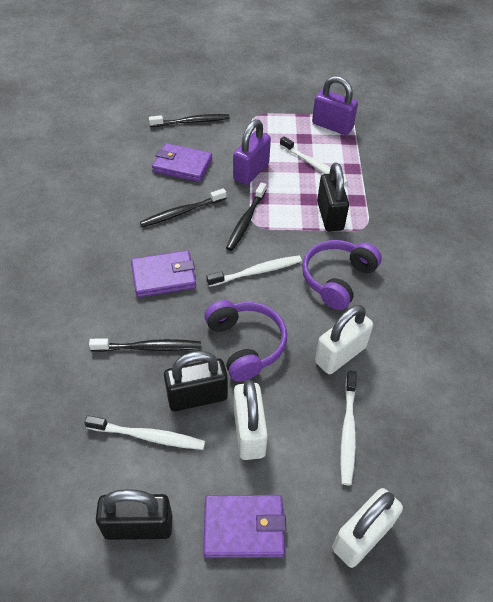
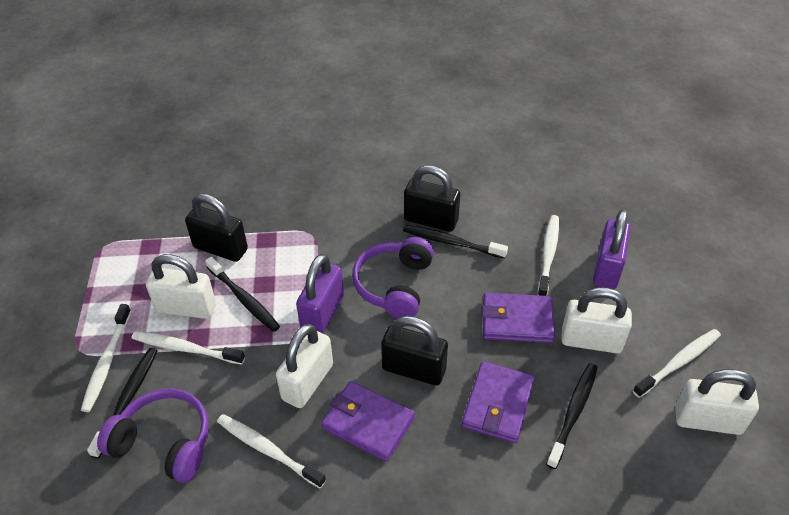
white padlock: [234,380,268,460] [315,305,373,374] [332,488,403,568] = 3 -> [146,254,216,319] [276,324,333,408] [561,287,632,353] [675,369,759,435] = 4
white toothbrush: [84,415,205,450] [206,256,302,287] [280,136,348,185] [341,371,357,485] = 4 -> [81,304,131,412] [131,331,245,365] [217,414,326,488] [538,215,559,296] [633,329,721,398] = 5

